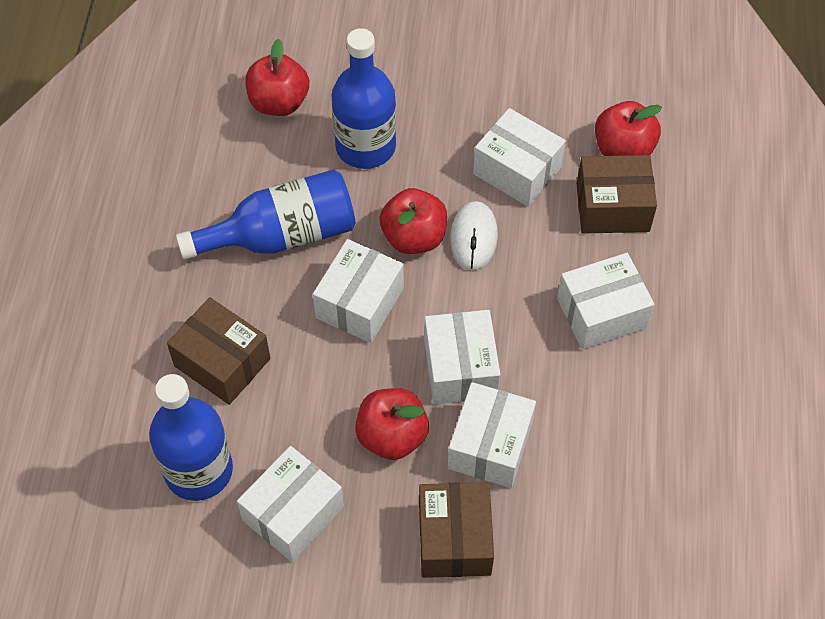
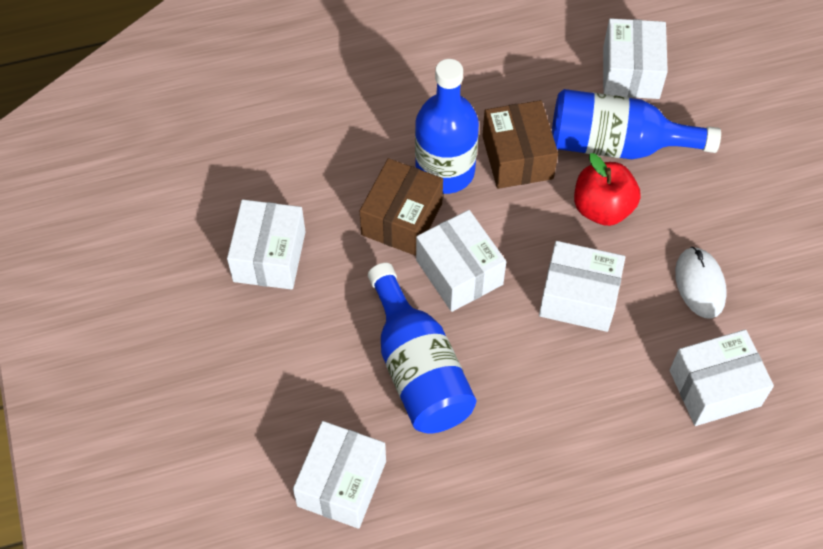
brown box: [167,297,271,405] [419,482,494,578] [576,155,657,234] = 3 -> [360,158,443,256] [482,100,558,189] = 2
red apple: [245,39,309,116] [355,388,429,460] [380,188,447,254] [595,101,662,156] = 4 -> [574,153,641,226] = 1

